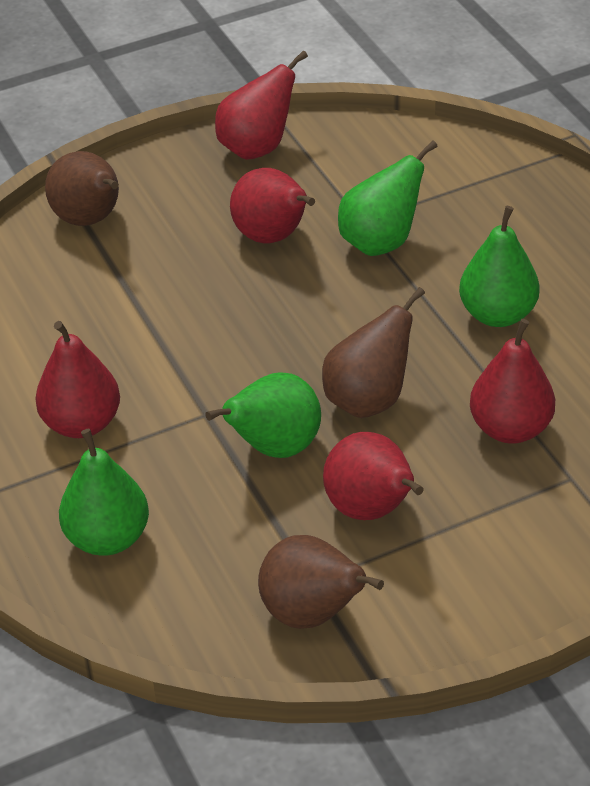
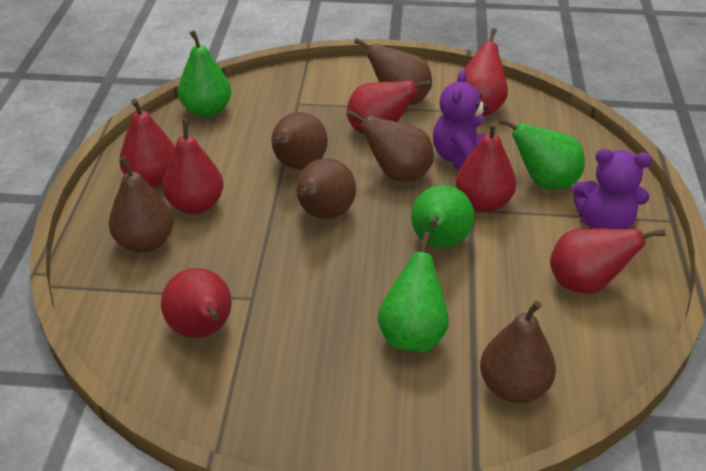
brown pear: [45,151,119,226] [258,535,384,629] [322,287,425,418] = 3 -> [109,156,173,253] [271,112,328,169] [296,158,356,219] [346,110,434,182] [354,38,432,105] [480,301,556,403] = 6
purple teddy bear: none = 0 -> [433,70,488,169] [572,149,652,229] = 2
red pear: [35,321,120,438] [215,50,308,160] [230,168,315,243] [323,432,424,520] [470,319,555,444] = 5 -> [119,99,175,188] [161,268,232,338] [162,119,223,214] [347,80,432,134] [456,28,508,116] [456,122,516,212] [550,228,665,294] = 7

